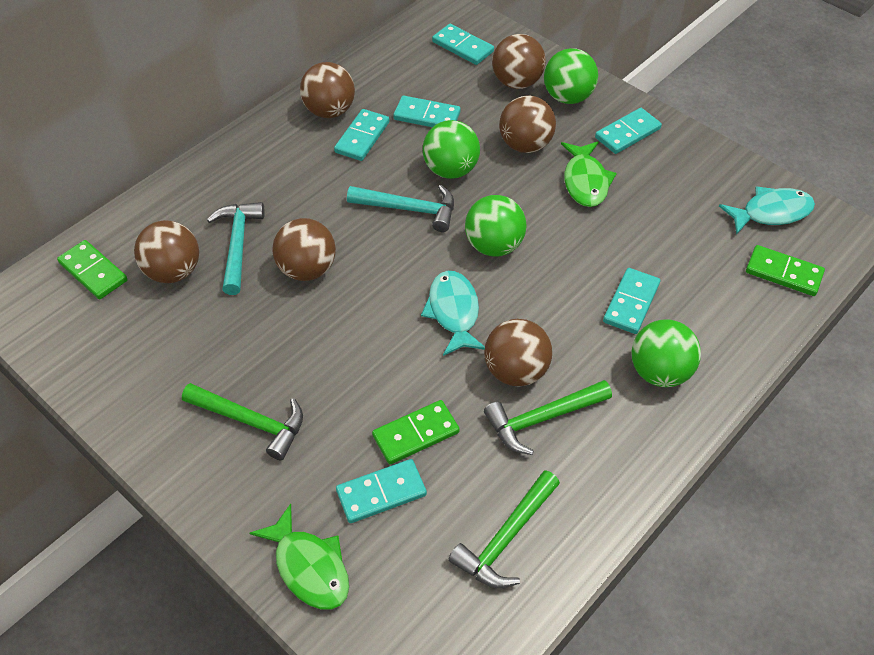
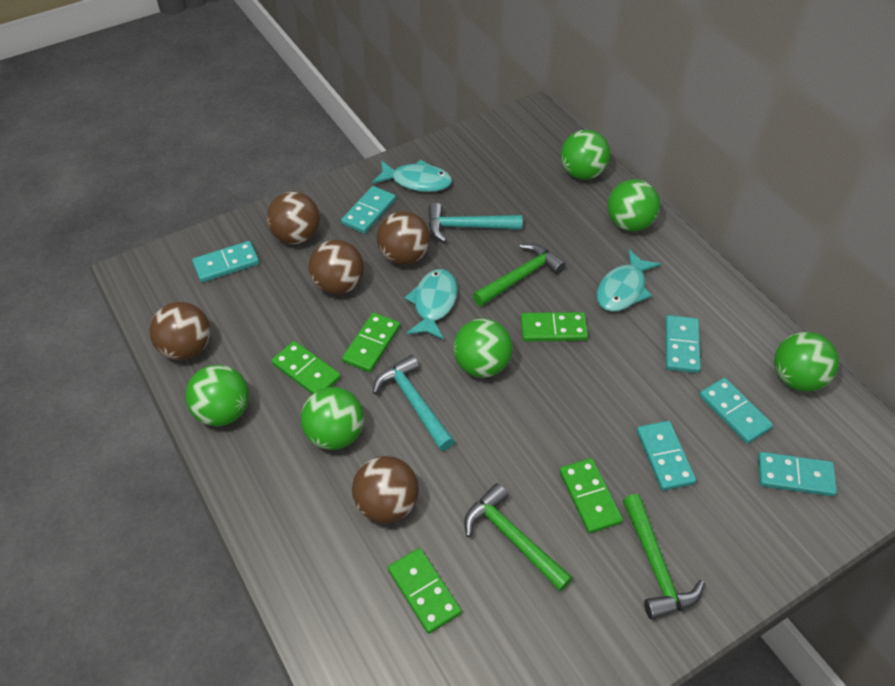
brown ball: [134,220,199,283] [272,218,336,281] [300,62,355,118] [484,319,552,386] [492,34,546,89] [499,96,556,153] = 6 -> [149,302,210,360] [267,191,320,244] [308,240,364,295] [352,456,419,523] [377,211,430,265] = 5
green ball: [423,120,480,179] [465,195,527,257] [544,48,598,104] [631,319,701,387] = 4 -> [185,365,249,426] [301,387,364,450] [453,318,513,378] [561,130,610,180] [607,179,660,232] [774,332,839,392] = 6
green domino: [57,240,128,299] [372,400,460,465] [746,245,825,296] = 3 -> [271,341,341,394] [342,312,400,372] [388,548,462,634] [521,312,588,342] [559,458,623,534] = 5
green fish: [249,504,349,610] [561,142,617,207] = 2 -> none = 0
turquoise fish: [421,271,485,356] [719,186,815,235] = 2 -> [372,159,452,192] [404,269,458,340] [596,249,661,312] = 3

